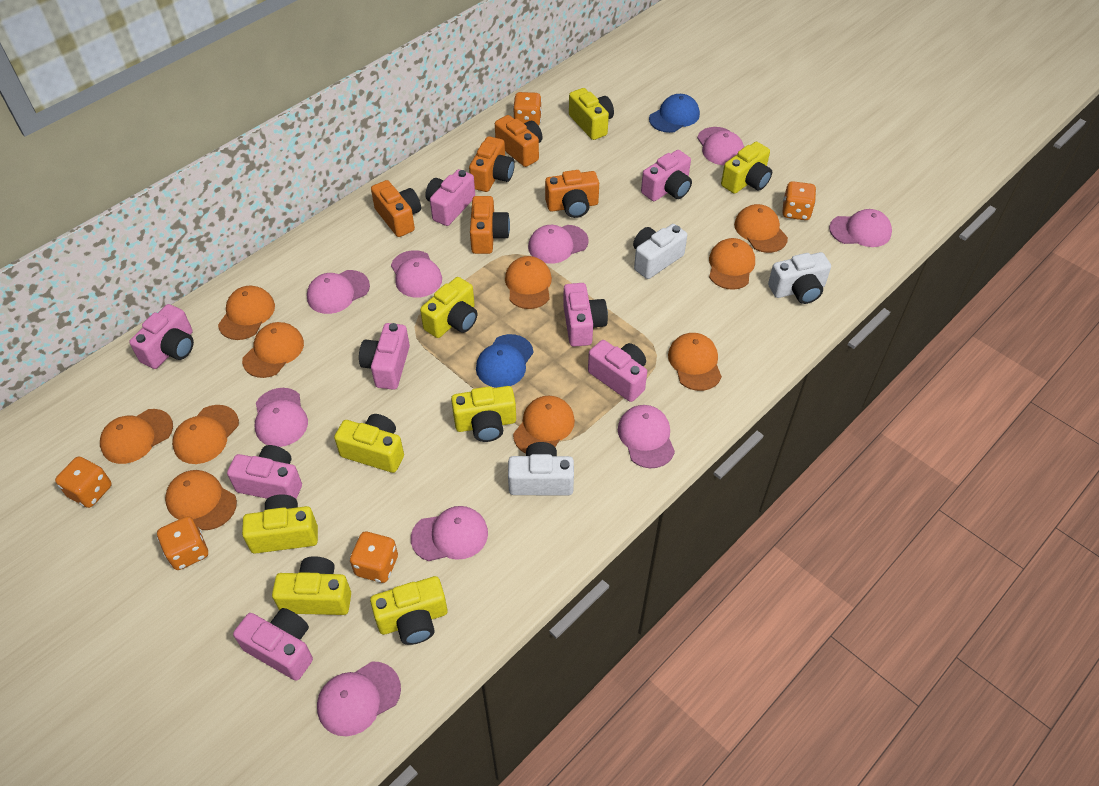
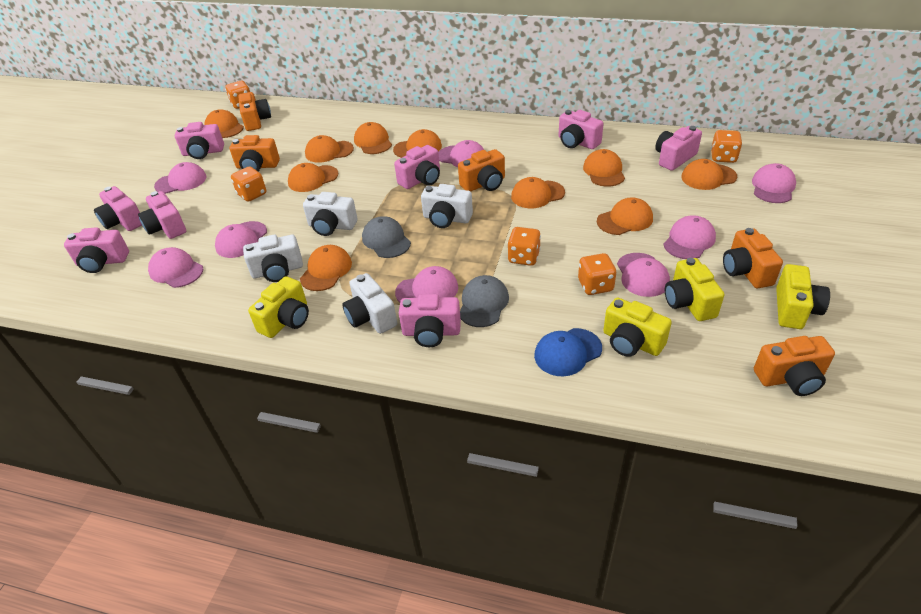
blue cap: [476,334,534,388] [649,94,700,133] = 2 -> [534,328,602,377] = 1
grey cap: none = 0 -> [362,216,411,258] [460,275,509,327] = 2
pink cap: [255,388,308,447] [307,270,370,314] [317,662,401,736] [391,250,442,298] [411,506,488,561] [528,225,589,264] [618,405,675,468] [697,127,744,165] [829,209,892,247] = 9 -> [148,247,203,288] [154,162,207,194] [215,221,267,258] [395,266,458,302] [438,140,484,167] [617,253,670,297] [663,215,716,259] [752,163,796,203] = 8
white camera: [508,442,574,496] [633,224,687,279] [768,252,831,304] = 3 -> [243,234,303,282] [303,192,357,236] [342,273,397,334] [421,184,473,228] = 4
yellow camera: [242,494,318,554] [272,556,351,615] [334,414,404,473] [370,576,447,645] [420,277,477,338] [451,386,516,442] [569,88,614,140] [721,142,772,194] = 8 -> [248,276,309,338] [603,298,672,357] [665,258,724,321] [776,264,830,329] = 4

